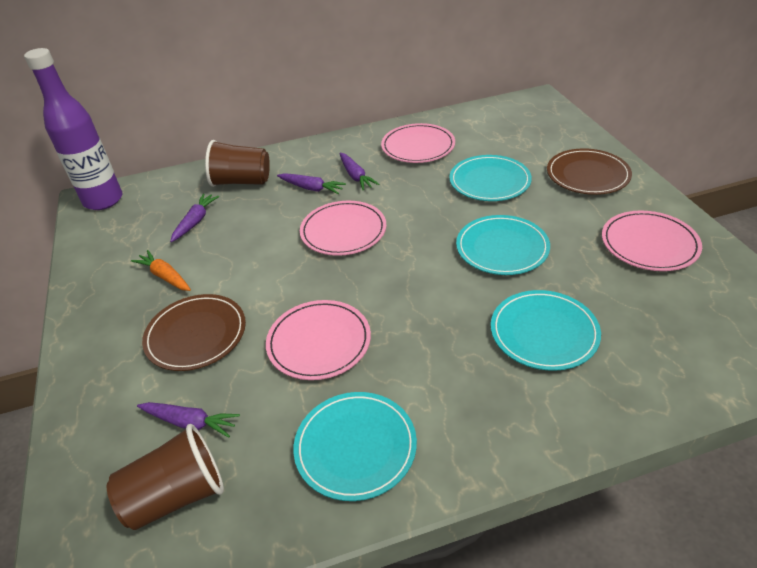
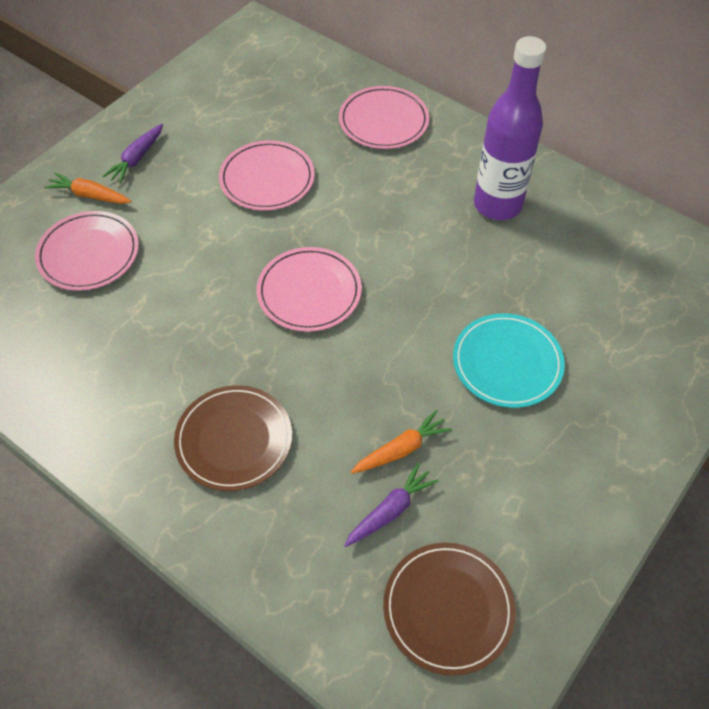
brown cup: [106,424,224,530] [205,140,270,187] = 2 -> none = 0
orange carrot: [131,250,191,291] = 1 -> [44,172,132,204] [351,410,452,474] = 2
purple carrot: [137,402,240,438] [170,194,219,242] [277,173,346,194] [339,153,379,190] = 4 -> [103,124,163,184] [344,462,438,547] = 2
turquoise plate: [293,392,417,501] [449,155,532,201] [456,215,550,275] [491,290,601,371] = 4 -> [453,313,565,408] = 1

